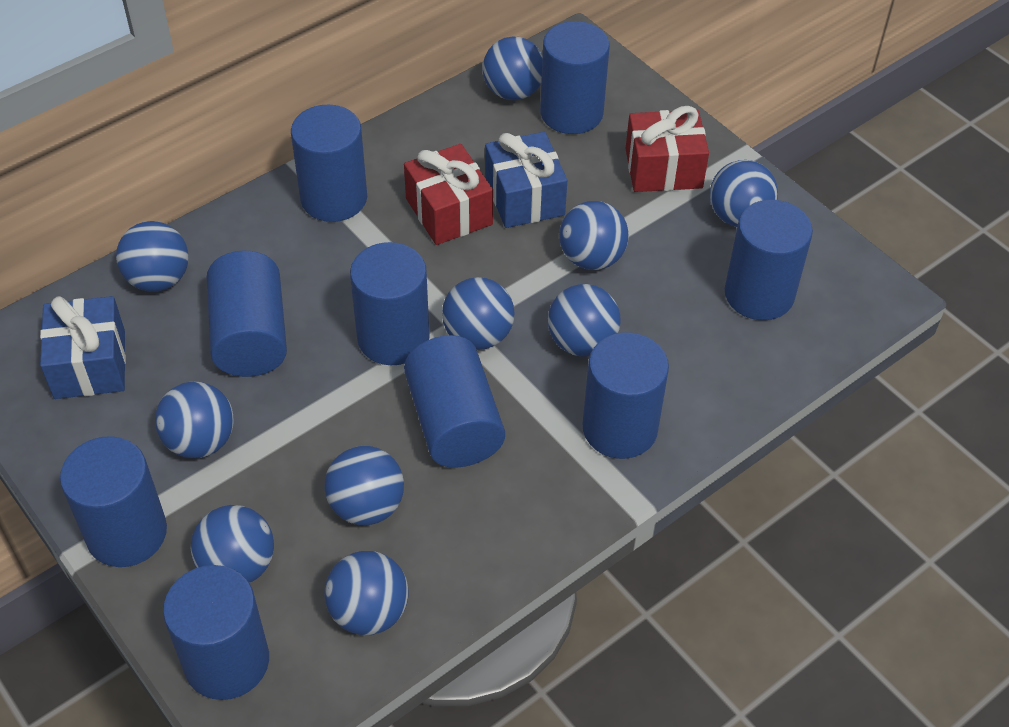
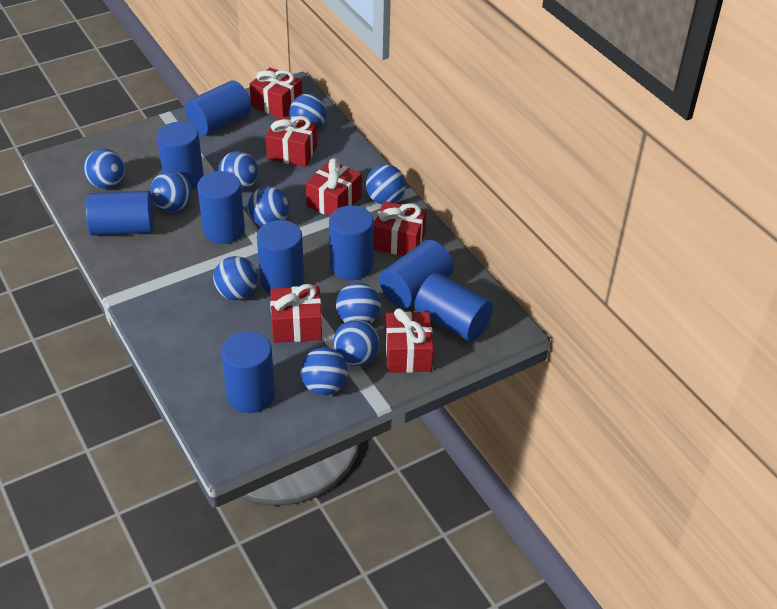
blue gift: [40,296,126,399] [485,132,567,228] = 2 -> none = 0
red gift: [404,144,493,245] [626,106,709,192] = 2 -> [250,67,302,117] [265,115,317,167] [270,284,322,343] [306,158,362,216] [373,201,427,256] [385,308,434,373] = 6

